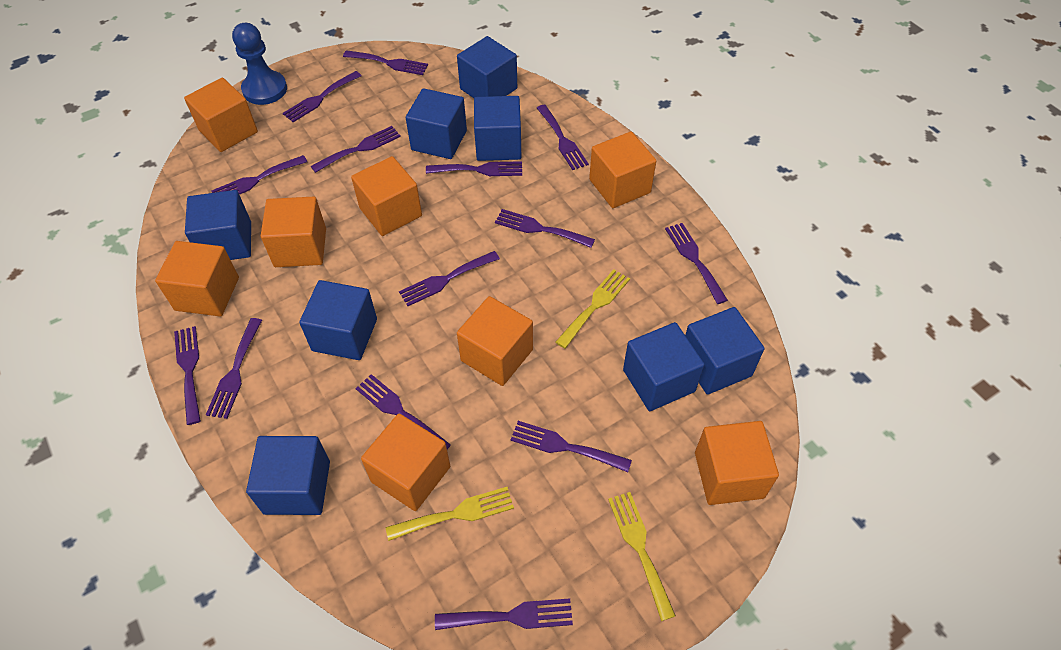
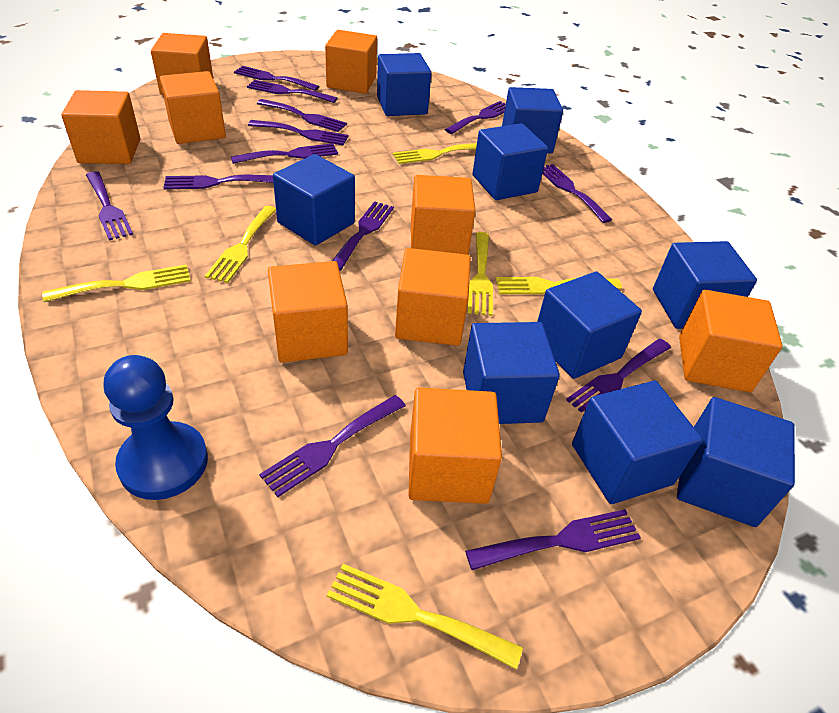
blue cube: [185,190,251,260] [246,436,330,515] [299,280,377,360] [406,88,467,159] [457,36,517,98] [474,96,521,161] [623,322,705,411] [685,307,764,395] = 8 -> [273,154,355,246] [377,53,431,116] [463,322,560,424] [472,123,548,200] [502,87,563,153] [537,271,642,379] [572,381,703,504] [653,241,757,329] [677,397,795,527] = 9
orange cube: [155,241,239,316] [184,78,258,152] [261,197,326,267] [351,156,422,236] [361,413,450,511] [457,296,533,386] [589,132,656,208] [695,421,779,505] = 8 -> [61,90,140,164] [151,33,213,95] [160,71,226,144] [268,261,348,363] [325,30,377,94] [395,248,471,346] [408,388,502,504] [411,175,476,255] [679,290,783,392] = 9
purple fork: [174,326,201,425] [206,318,262,419] [211,155,307,195] [283,71,362,122] [311,126,401,173] [343,50,428,75] [355,374,451,449] [399,251,500,306] [426,161,522,176] [435,598,573,630] [495,209,595,248] [510,421,632,472] [537,105,589,170] [665,223,728,304] = 14 -> [86,171,133,240] [163,175,273,189] [231,143,338,164] [234,66,319,91] [247,80,337,103] [248,120,348,145] [257,99,347,132] [259,395,406,497] [332,201,394,271] [445,101,506,134] [465,509,641,570] [542,164,612,223] [566,339,671,413] = 13
yellow fork: [386,487,514,541] [555,269,630,349] [608,492,676,621] = 3 -> [42,264,191,302] [205,206,276,283] [327,564,523,669] [393,143,477,164] [468,232,493,316] [495,277,622,294] = 6

